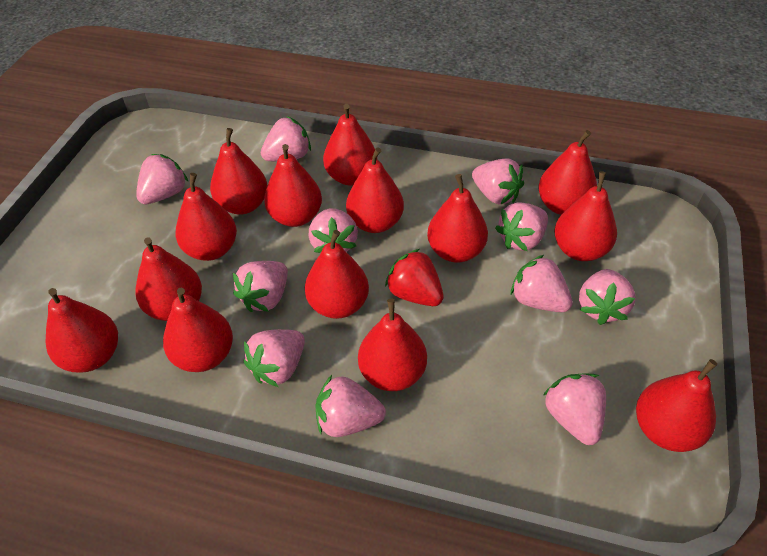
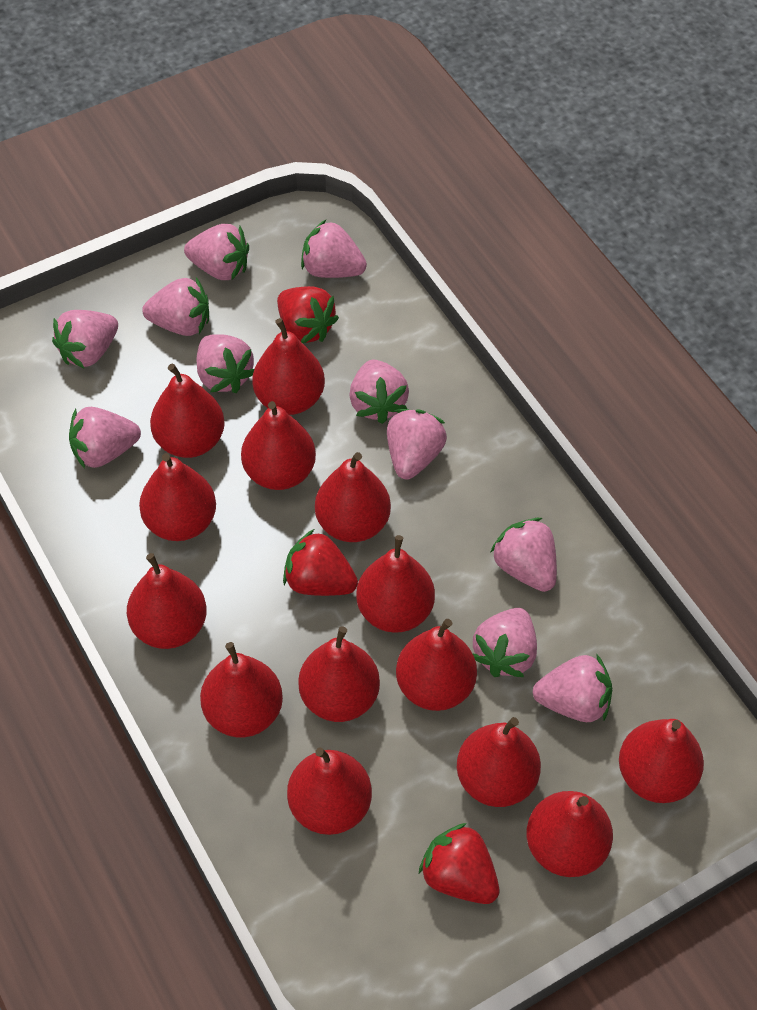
red strawberry: [385,249,444,306] = 1 -> [277,286,339,343] [283,529,358,596] [419,823,499,904] = 3

